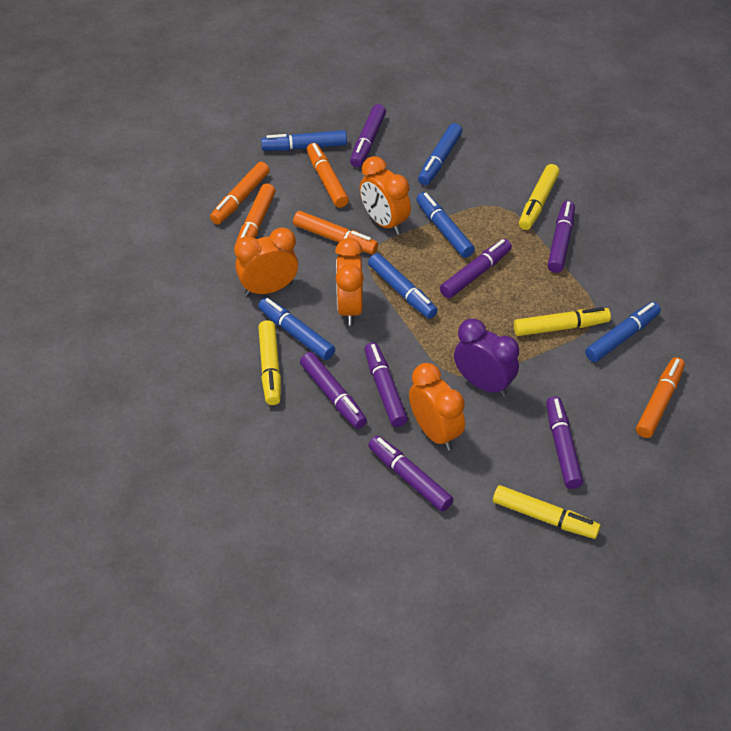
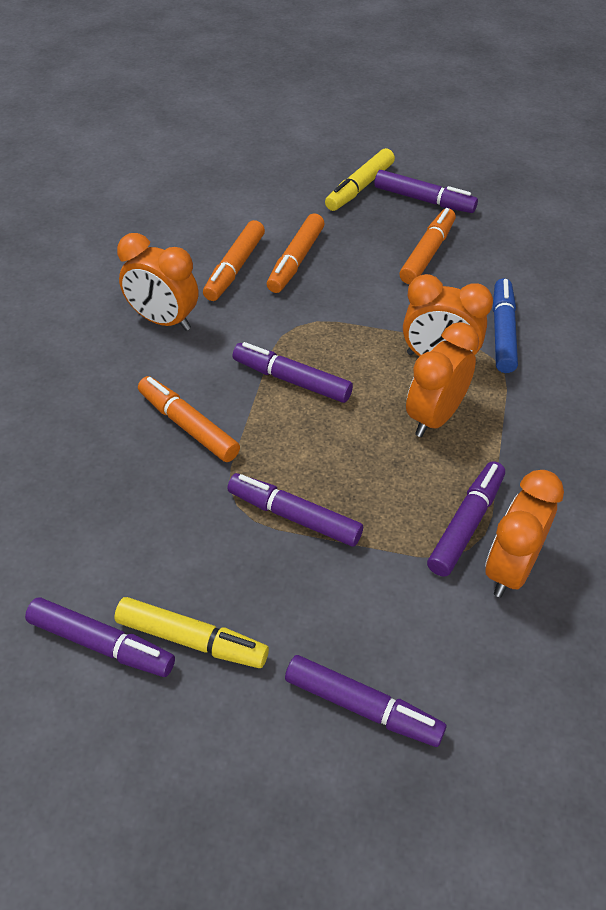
blue marker: [258,297,335,360] [261,130,347,151] [368,253,438,319] [417,192,475,258] [418,123,462,185] [585,302,661,362] = 6 -> [493,278,518,373] = 1
orange marker: [210,162,270,225] [236,184,276,242] [293,211,378,254] [307,143,349,208] [636,357,685,438] = 5 -> [138,376,240,462] [203,220,265,301] [267,213,325,293] [399,208,456,284] = 4
purple clock: [454,319,519,397] = 1 -> none = 0
purple marker: [300,352,367,429] [350,104,386,167] [364,342,408,427] [368,435,453,512] [440,239,512,298] [546,396,583,489] [547,201,575,273] = 7 -> [25,598,175,677] [228,473,363,547] [232,342,353,403] [285,655,446,747] [374,170,478,213] [427,461,505,577] = 6
yellow marker: [258,320,281,405] [493,485,601,539] [514,307,611,336] [519,164,560,230] = 4 -> [114,597,269,668] [325,148,395,211] = 2

